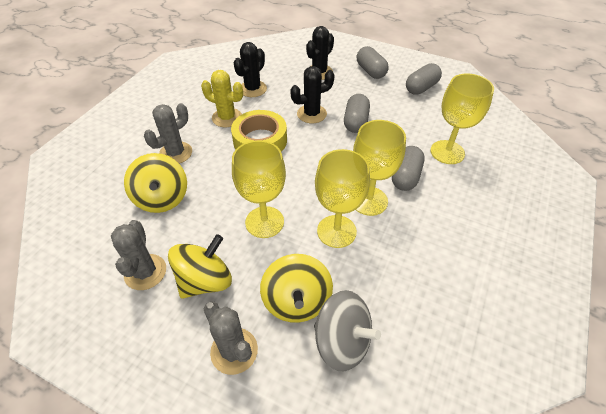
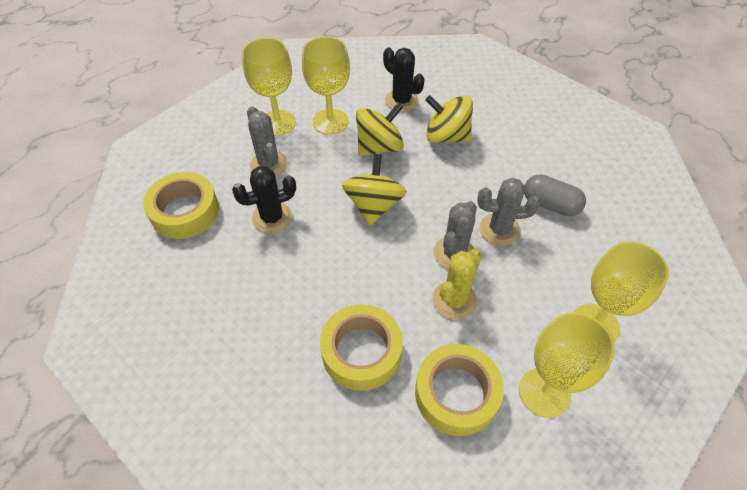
black cactus: [234,42,267,97] [290,66,335,123] [306,26,334,80] = 3 -> [232,166,296,234] [383,47,425,112] = 2
grey capsule: [344,94,370,133] [357,46,389,79] [392,146,425,191] [406,63,442,95] = 4 -> [524,174,586,216] = 1
grey spinning top: [314,290,381,371] = 1 -> none = 0
yellow tape: [231,110,287,152] = 1 -> [143,172,219,239] [320,304,403,391] [415,344,504,436] = 3

